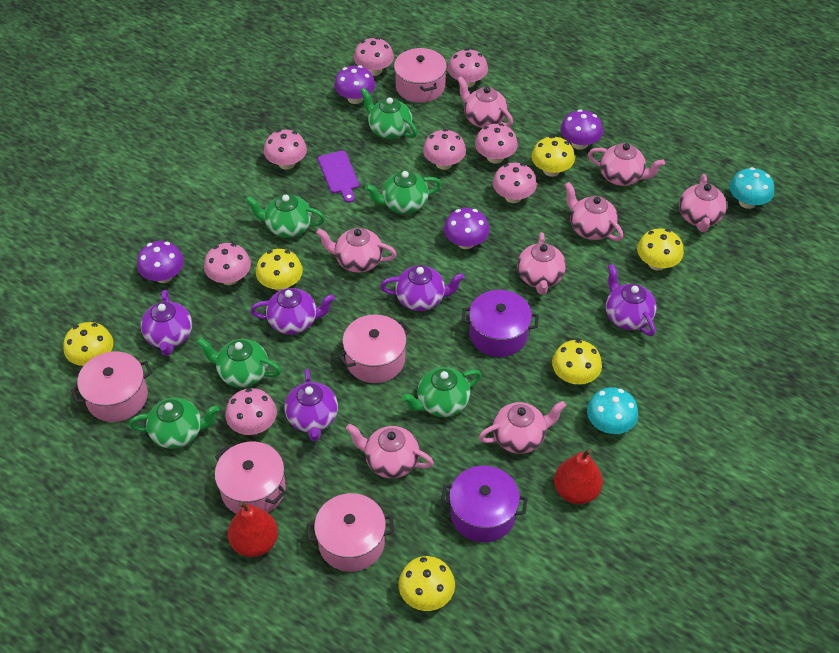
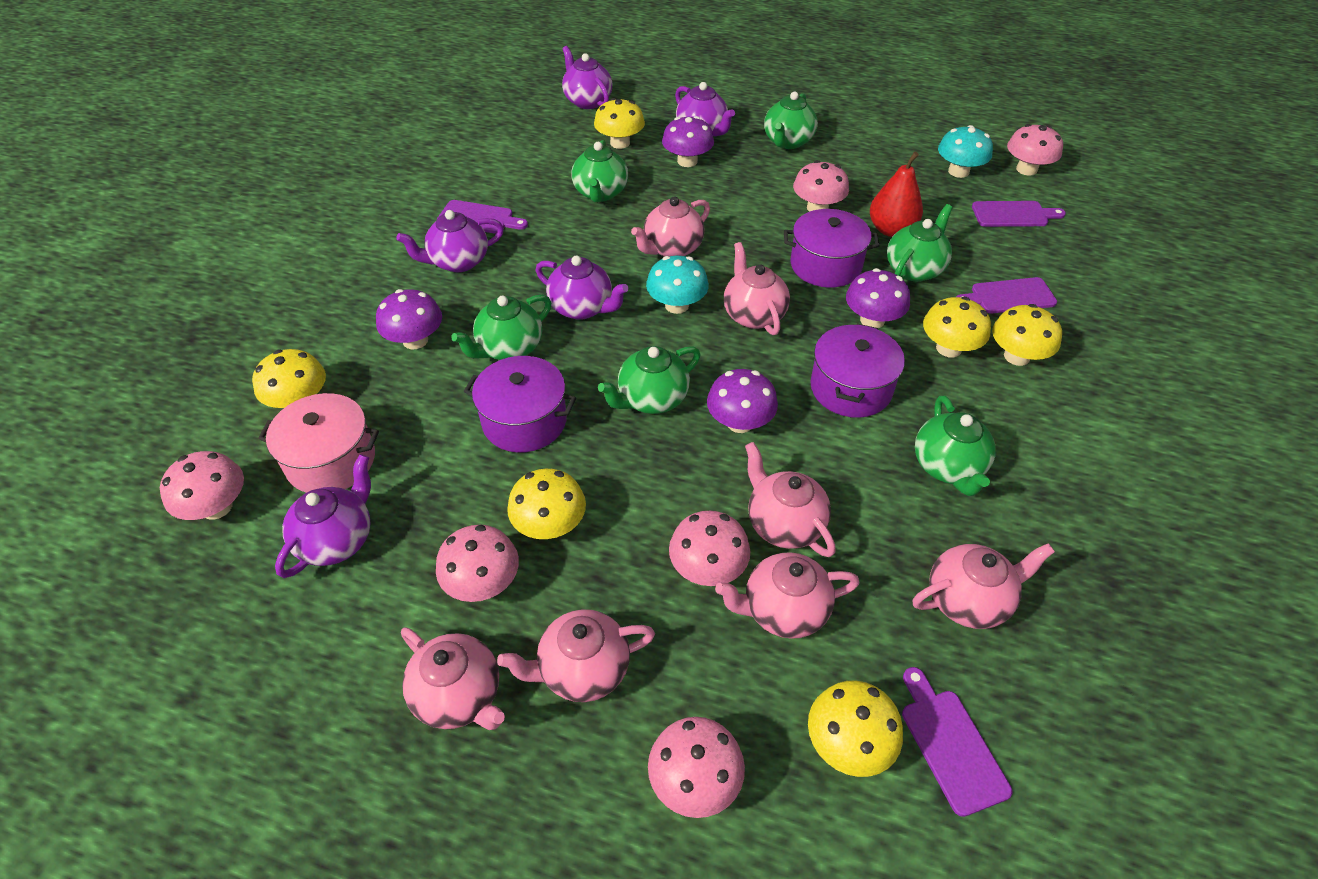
pink mushroom: [204,243,251,285] [225,388,277,435] [264,130,307,170] [354,37,394,76] [423,129,466,170] [448,49,488,88] [475,123,518,163] [493,162,537,203] = 8 -> [160,451,244,520] [436,525,519,602] [648,717,745,818] [669,510,750,586] [793,160,849,212] [1007,124,1063,176] = 6
pink pot: [71,351,152,422] [215,442,286,514] [307,493,394,572] [338,315,411,383] [394,48,447,103] = 5 -> [258,393,379,493] = 1
pink teapot: [316,228,397,273] [346,424,434,478] [457,76,513,128] [479,401,566,454] [517,232,566,295] [565,182,623,241] [588,143,665,186] [679,174,727,232] = 8 -> [401,627,505,730] [497,609,655,702] [631,196,710,257] [715,552,859,639] [724,242,790,335] [745,442,836,557] [913,543,1055,629] = 7
purple cutting board: [318,151,359,203] = 1 -> [437,200,528,234] [902,667,1012,817] [956,277,1057,314] [972,201,1066,227] = 4
purple pot: [441,466,528,543] [462,290,539,357] = 2 -> [464,356,576,452] [784,209,879,288] [810,324,905,418] = 3
red pear: [228,501,278,557] [554,448,603,504] = 2 -> [870,152,923,237] = 1

